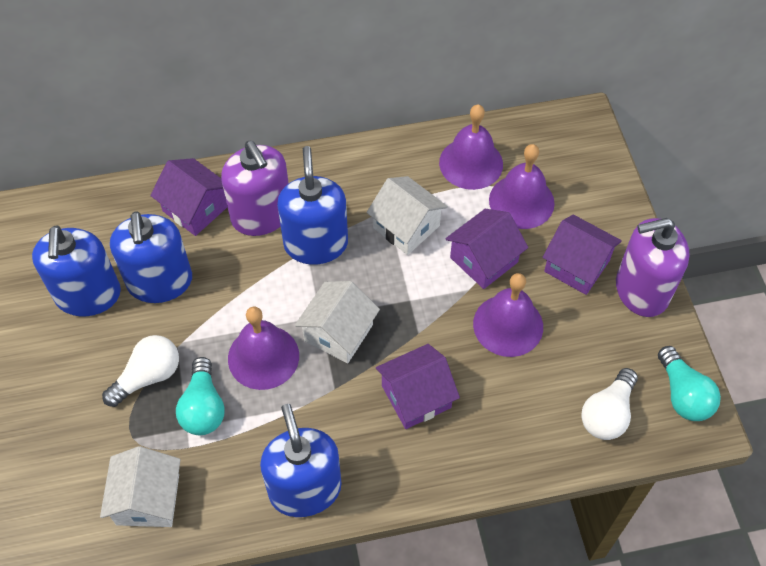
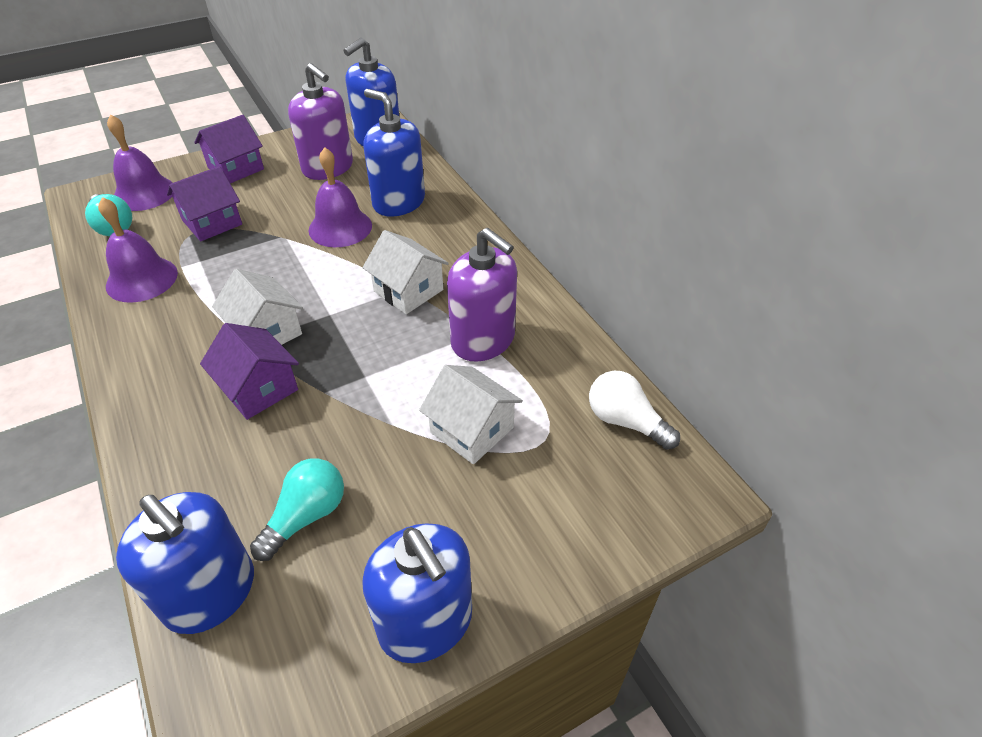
purple bell: [228,307,299,390] [439,104,503,190] [473,273,543,357] [489,144,555,229] = 4 -> [98,197,178,303] [107,114,173,211] [309,147,372,247] = 3
purple house: [150,158,227,236] [376,344,460,429] [445,209,528,289] [542,215,622,295] = 4 -> [167,166,242,241] [194,115,264,183] [200,323,299,420] = 3
white light bulb: [102,335,179,407] [581,368,638,440] = 2 -> [589,371,680,450] = 1

